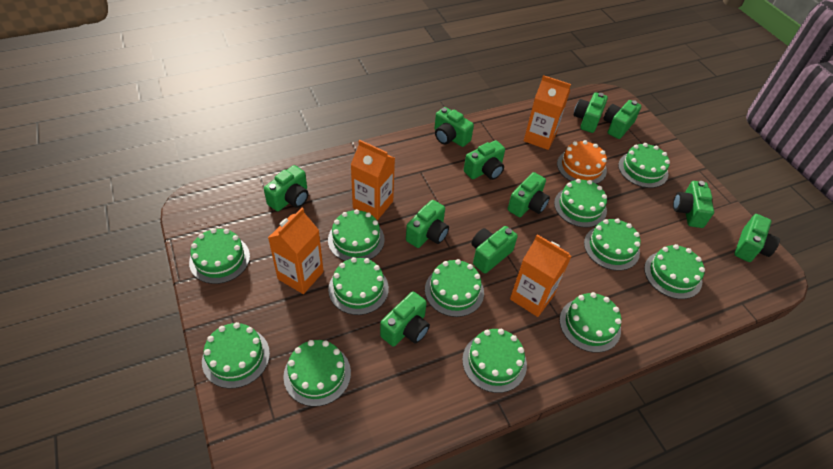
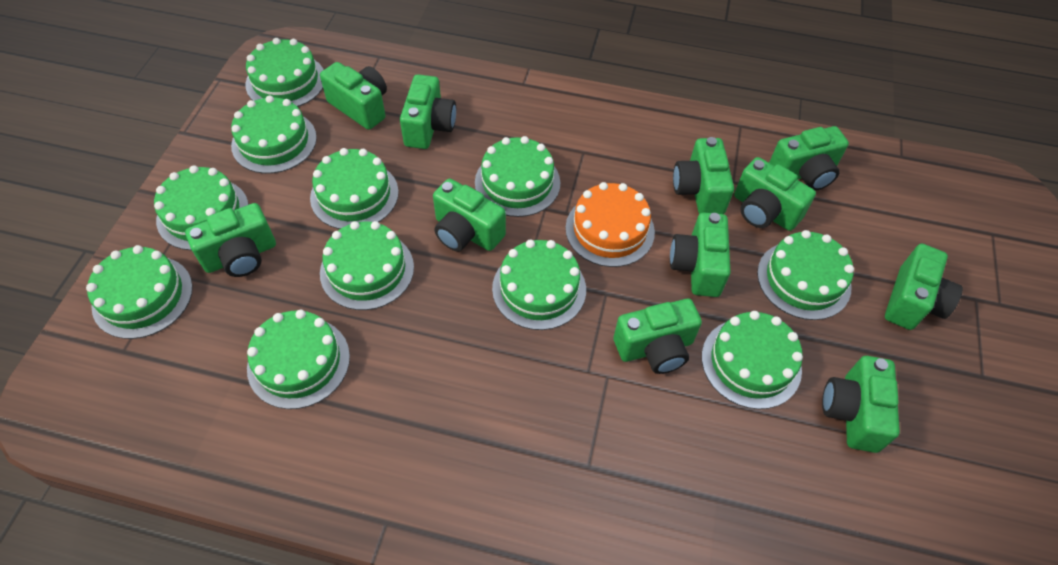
green cake: [189,228,250,284] [202,322,270,388] [283,340,351,406] [328,209,385,261] [328,257,389,315] [425,259,484,317] [462,329,527,393] [554,179,607,227] [560,292,621,353] [584,218,641,271] [618,143,670,188] [644,244,705,299] = 12 -> [86,245,193,339] [154,165,249,250] [231,95,317,174] [245,38,324,107] [247,310,350,409] [310,148,399,229] [320,221,414,310] [475,136,560,217] [492,239,586,330] [702,311,803,409] [757,230,854,320] = 11
orange carton: [268,208,324,294] [351,140,395,220] [510,234,572,317] [524,75,571,150] = 4 -> none = 0

